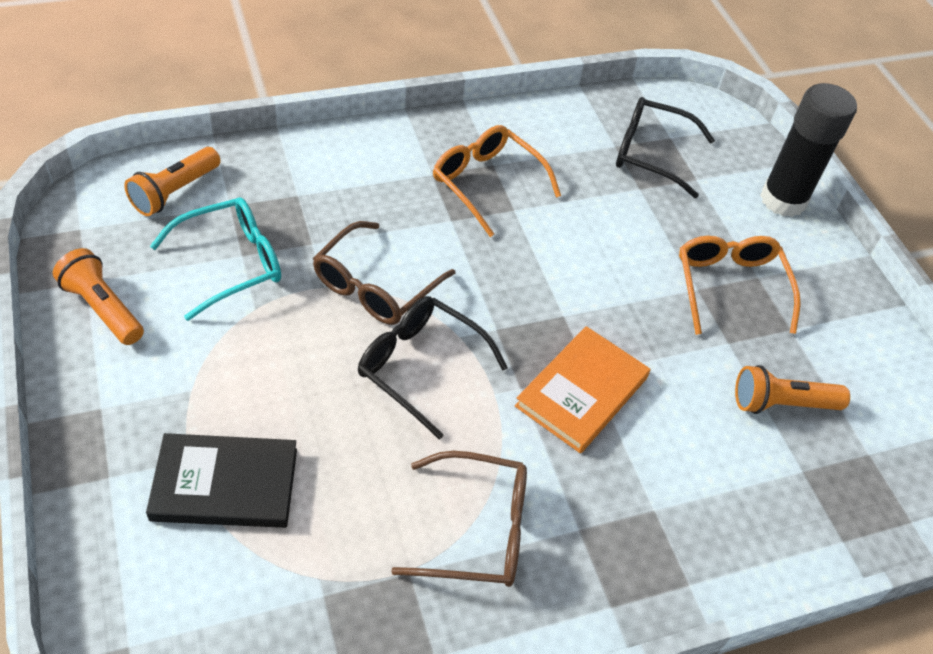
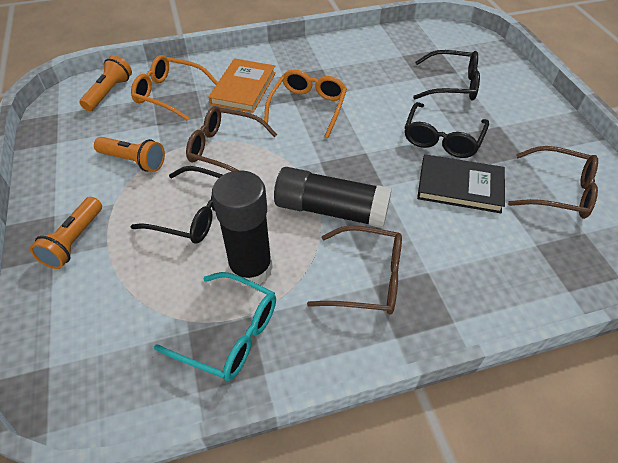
black glasses: [358,296,508,439] [616,97,715,198] = 2 -> [130,166,223,244] [404,102,489,158] [413,50,480,100] = 3
black glue stick: [760,83,857,217] = 1 -> [212,170,273,287] [274,167,392,228] = 2
brown glasses: [313,221,456,325] [391,451,527,587] = 2 -> [186,106,277,171] [307,225,402,314] [508,146,598,219] = 3

